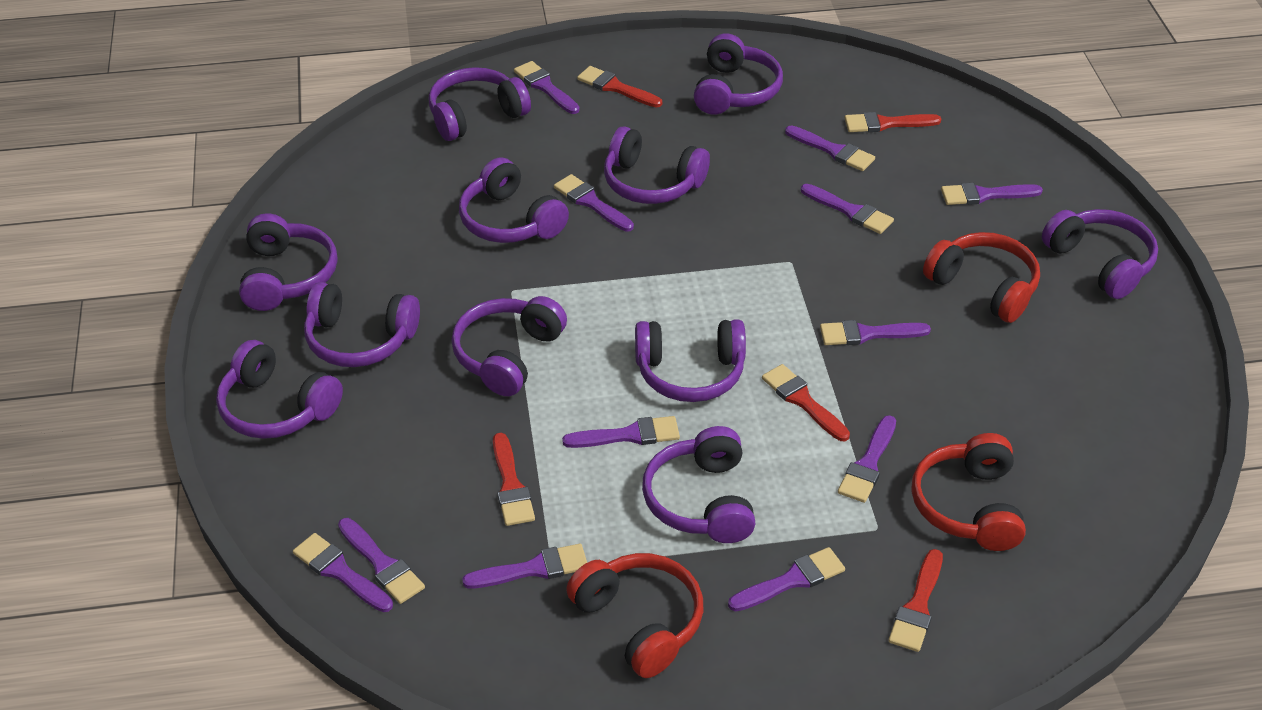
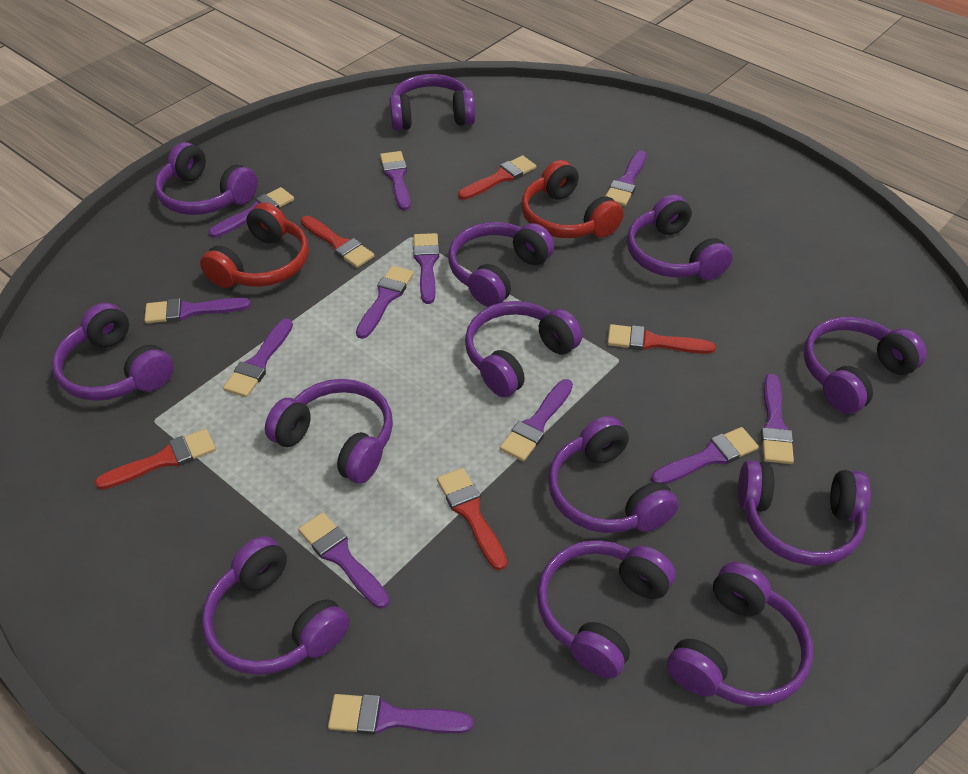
purple headphones: [216,340,343,439] [239,213,337,311] [304,282,420,367] [429,67,531,141] [451,296,567,396] [459,157,569,243] [604,126,710,204] [635,319,746,402] [642,426,756,543] [694,33,783,115] [1042,209,1158,299] = 11 -> [52,303,174,401] [154,142,258,215] [202,536,349,675] [265,379,393,484] [389,74,475,131] [448,222,554,307] [465,301,582,397] [537,540,676,679] [548,416,679,533] [627,194,733,280] [667,562,813,706] [738,460,871,565] [803,317,927,414] = 13
red headphones: [566,553,704,678] [911,433,1026,551] [923,232,1040,323] = 3 -> [200,202,309,288] [521,160,624,238] = 2

